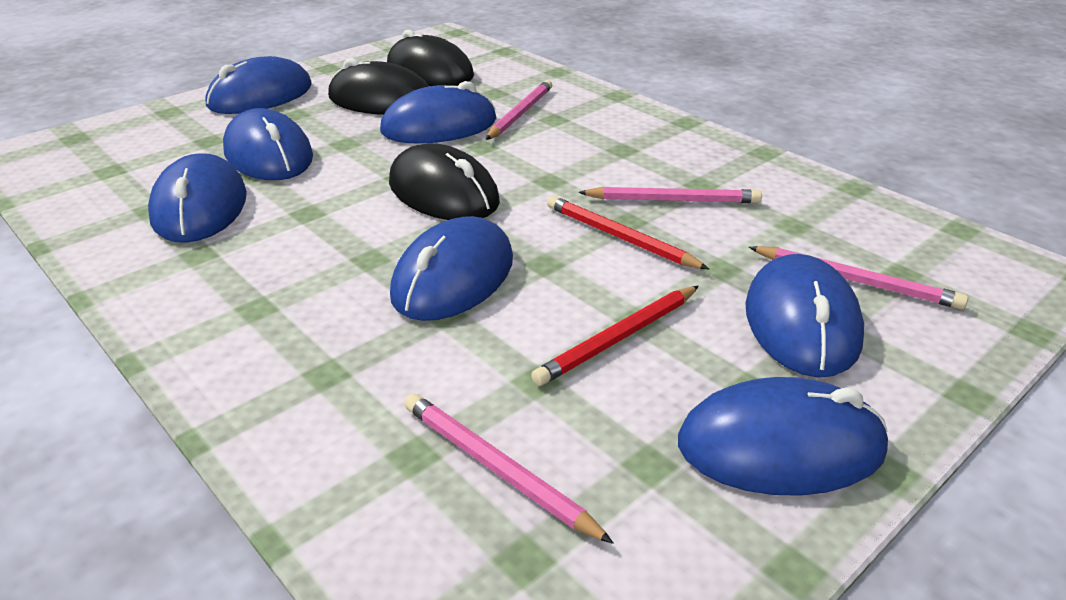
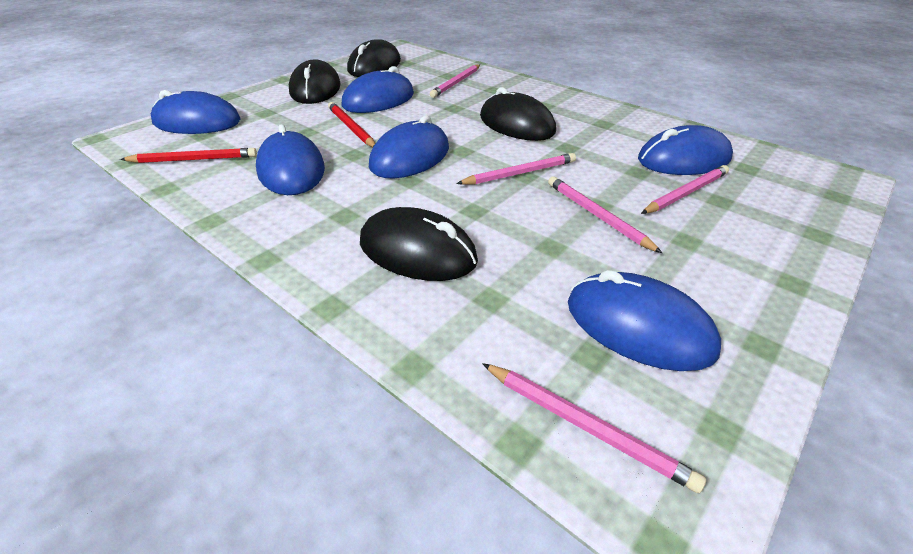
black mouse: [328,58,429,115] [387,30,474,86] [389,143,500,220] = 3 -> [289,59,341,104] [347,39,401,77] [360,207,478,281] [480,87,556,141] = 4
blue mouse: [148,153,247,243] [206,56,311,114] [223,108,313,180] [380,81,497,144] [390,216,513,321] [678,377,888,496] [745,254,864,378] = 7 -> [151,90,241,134] [256,124,325,195] [342,66,414,113] [369,115,449,178] [568,270,721,371] [638,125,733,175] = 6
pink pencil: [404,393,614,544] [486,80,552,140] [578,187,762,203] [749,246,968,309] = 4 -> [430,64,480,98] [456,153,576,185] [482,363,706,493] [548,176,662,253] [641,165,729,214] = 5

